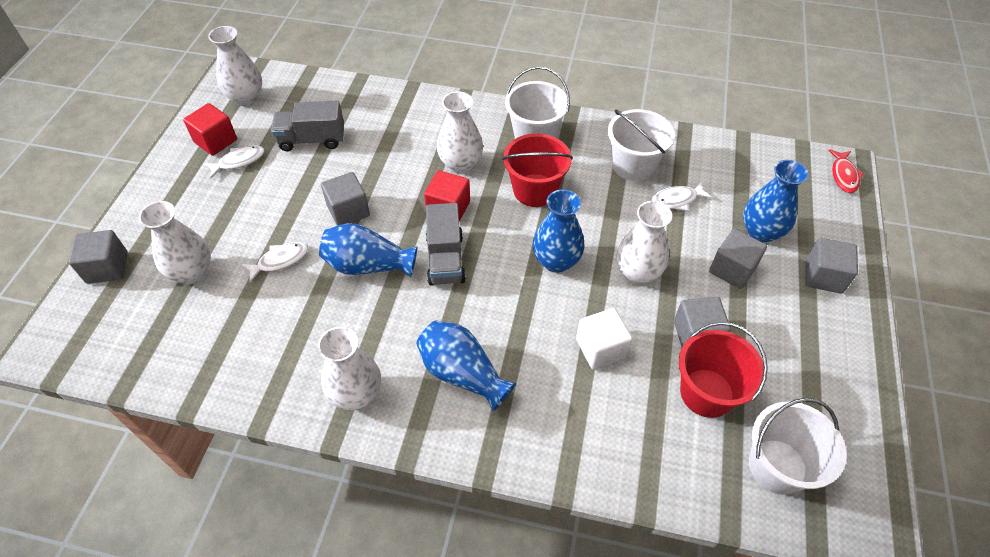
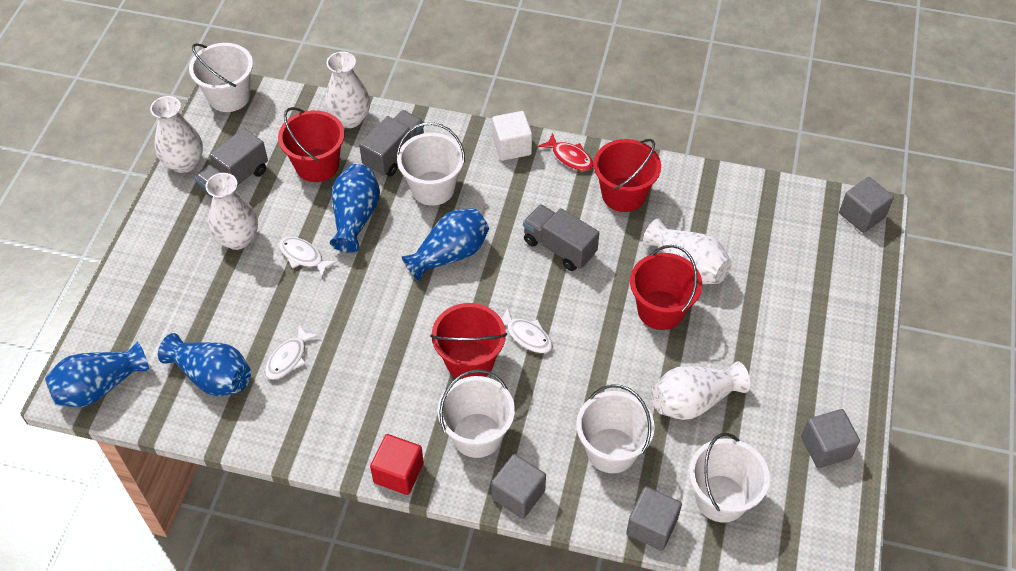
grey cube: [69,230,128,284] [321,172,370,226] [674,297,731,347] [709,229,767,289] [805,238,858,294] = 5 -> [491,454,546,519] [626,487,682,551] [801,409,860,468] [839,177,894,233] = 4
grey truck: [271,101,344,151] [426,203,466,285] = 2 -> [194,128,268,198] [359,110,425,177] [523,204,599,271] = 3
red bucket: [502,133,573,207] [679,322,768,418] = 2 -> [278,107,345,182] [430,303,507,380] [594,139,661,212] [630,245,702,330] = 4
red cube: [183,103,237,156] [424,170,470,221] = 2 -> [370,434,424,495] = 1
white bucket: [505,66,570,139] [608,109,675,181] [749,398,846,495] = 3 -> [189,43,253,112] [396,122,465,206] [438,369,515,458] [576,384,655,473] [689,433,770,523] = 5

